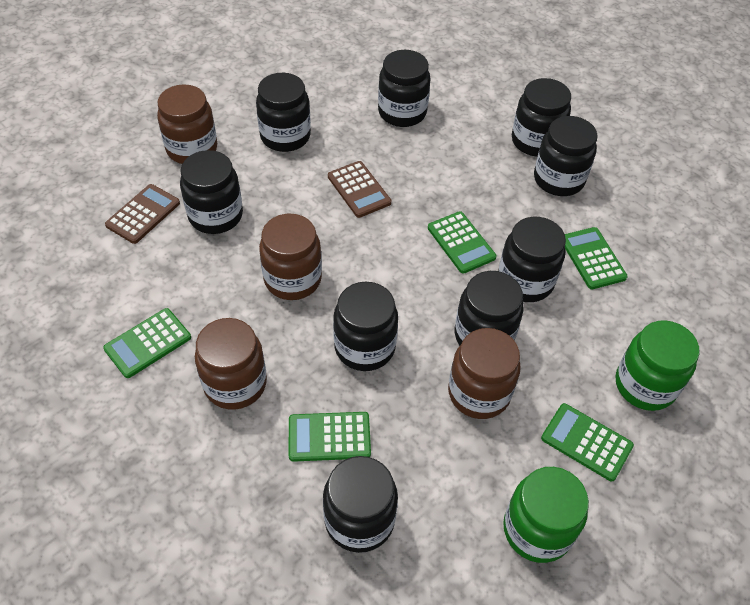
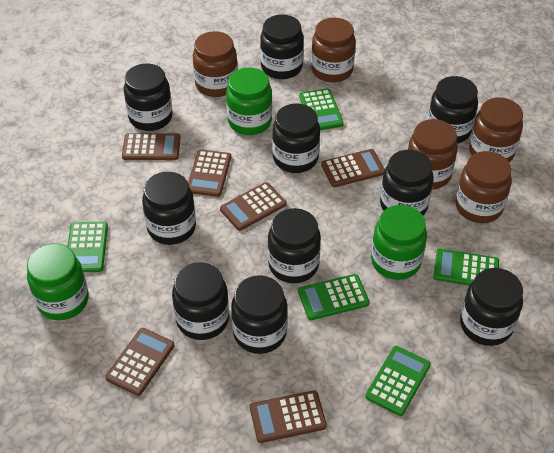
black jar: [180,150,243,234] [256,73,311,152] [323,456,398,553] [333,282,398,371] [378,50,431,127] [455,271,524,346] [498,217,566,302] [512,78,571,157] [534,116,598,196] = 9 -> [124,63,173,131] [142,172,196,245] [172,262,229,340] [231,275,288,354] [260,15,304,79] [268,208,321,283] [272,103,320,173] [380,150,434,215] [428,76,478,144] [460,268,523,346] = 10
brown calculator: [105,184,180,244] [328,161,391,218] = 2 -> [105,328,174,396] [122,133,180,160] [188,150,231,197] [220,182,286,231] [250,390,327,443] [321,149,385,187] = 6
brown jar: [157,84,217,164] [195,318,267,410] [259,214,322,300] [448,328,521,419] = 4 -> [193,31,238,97] [311,17,356,82] [408,119,458,189] [455,151,512,223] [469,97,523,162] = 5
green jar: [503,467,589,563] [616,320,700,411] = 2 -> [27,244,89,320] [226,68,272,135] [371,205,427,280] = 3

